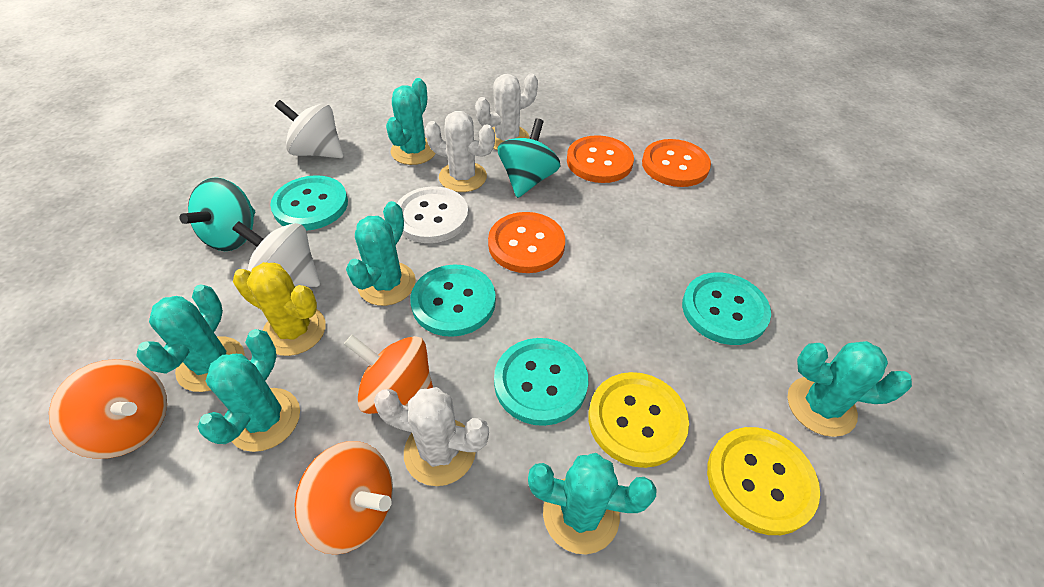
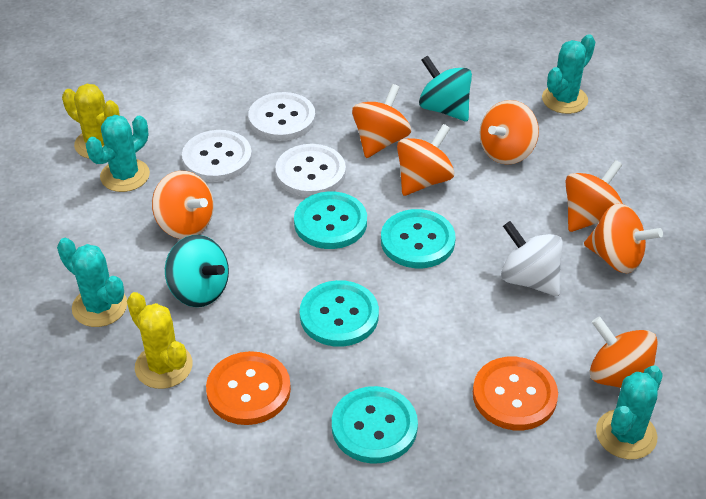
orange button: [488,212,565,273] [567,135,634,183] [642,139,711,187] = 3 -> [206,351,291,425] [473,357,558,430] = 2
orange spinning top: [49,359,167,459] [294,441,393,555] [344,335,433,414] = 3 -> [152,171,214,239] [352,84,411,158] [397,124,455,196] [479,100,539,165] [566,160,623,232] [584,203,663,273] [590,316,658,388] = 7
turquoise cactus: [136,284,245,392] [198,329,300,452] [346,201,416,306] [386,78,436,165] [528,453,657,554] [788,341,912,437] = 6 -> [57,238,127,327] [86,115,150,192] [542,34,595,114] [596,365,663,460] = 4
white button: [397,186,469,243] = 1 -> [182,130,252,182] [248,92,315,141] [275,144,346,197] = 3
white cactus: [374,387,489,486] [425,111,495,192] [475,74,538,150] = 3 -> none = 0
white spinning top: [232,221,320,287] [275,100,344,158] = 2 -> [501,221,563,296] = 1
yellow button: [588,372,689,468] [707,427,820,535] = 2 -> none = 0
yellow cactus: [233,262,326,356] = 1 -> [62,84,120,159] [127,292,193,389] = 2

